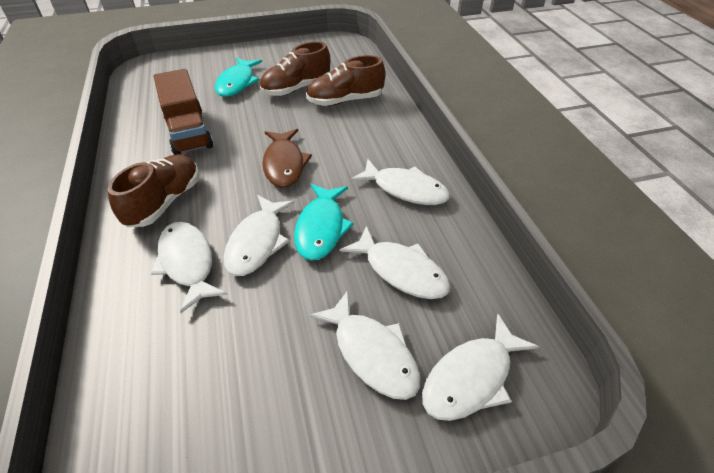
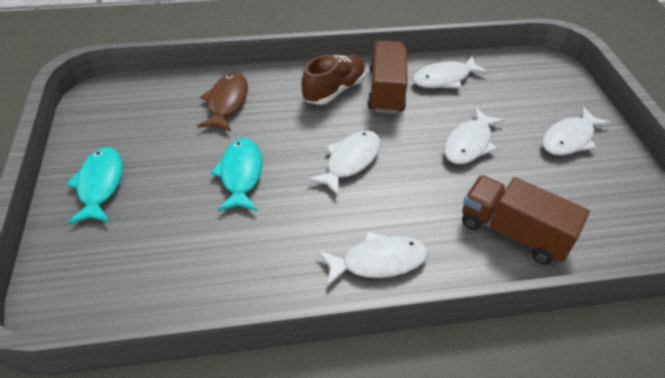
brown shoe: [107,154,199,227] [260,41,330,96] [306,55,385,106] = 3 -> [301,55,366,105] = 1
brown truck: [154,69,213,155] = 1 -> [367,40,407,114] [462,175,590,265] = 2
white fish: [151,222,228,313] [223,195,295,276] [309,290,421,400] [340,225,450,299] [350,159,450,205] [422,314,539,421] = 6 -> [308,131,381,197] [318,232,428,287] [413,56,489,89] [444,107,505,164] [542,106,612,156] = 5

